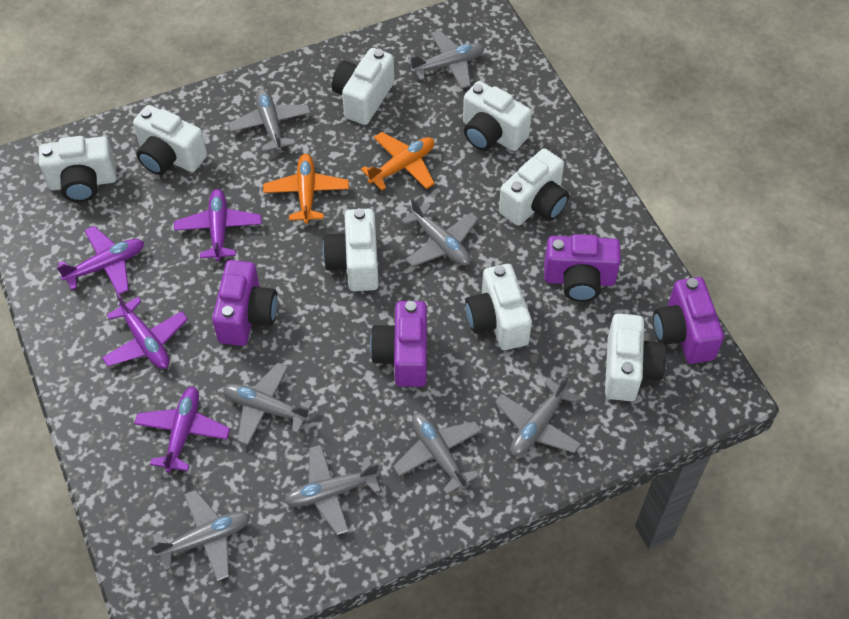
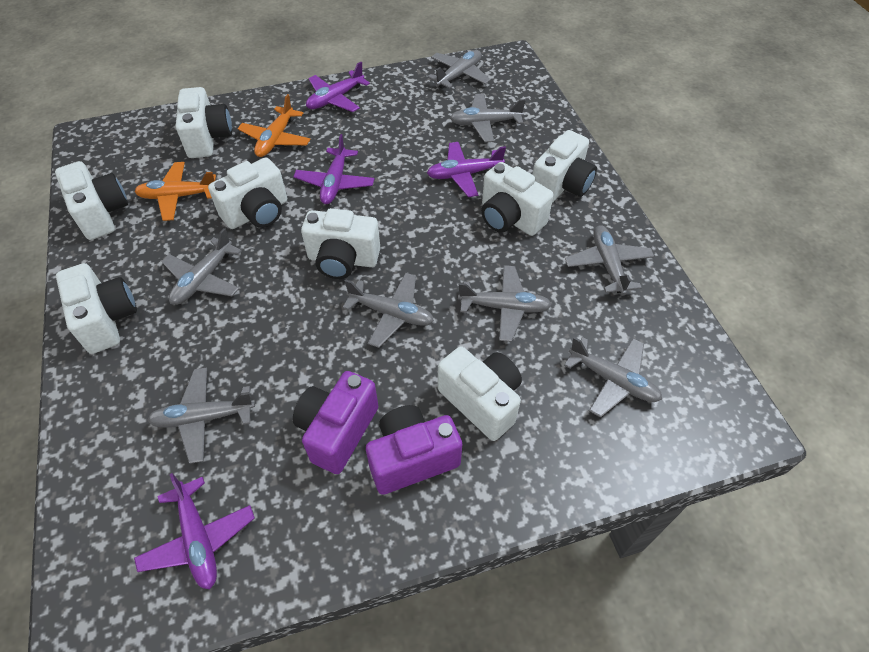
purple camera: [212,260,277,346] [370,301,427,387] [544,234,621,302] [653,277,724,364] = 4 -> [293,371,378,474] [366,405,462,495] = 2

